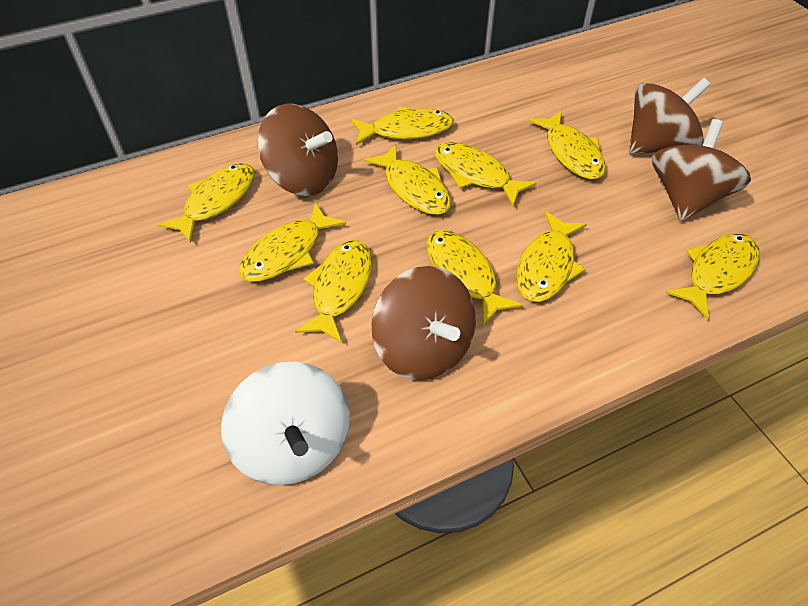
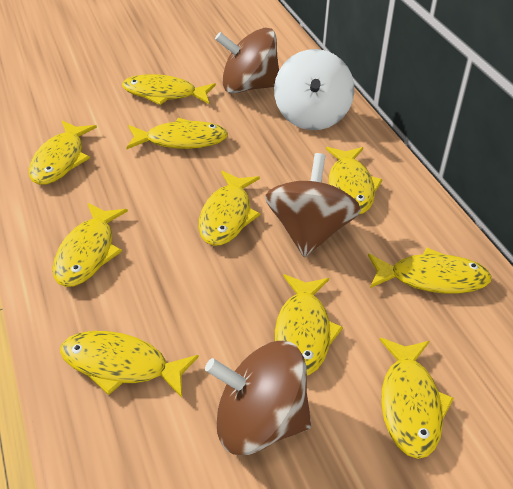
brown spinning top: [257,104,338,196] [371,266,476,380] [629,78,711,155] [652,119,751,221] = 4 -> [205,341,312,455] [215,28,279,93] [265,153,361,258] = 3

